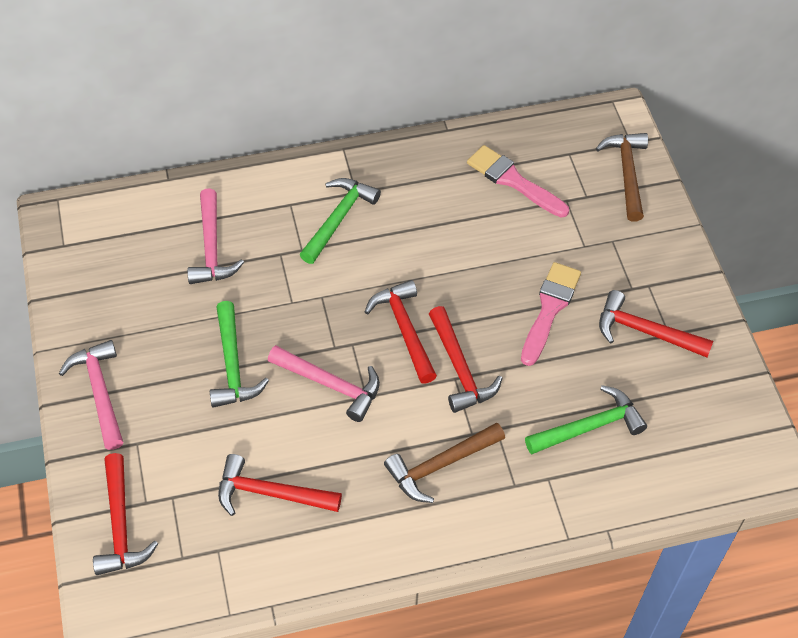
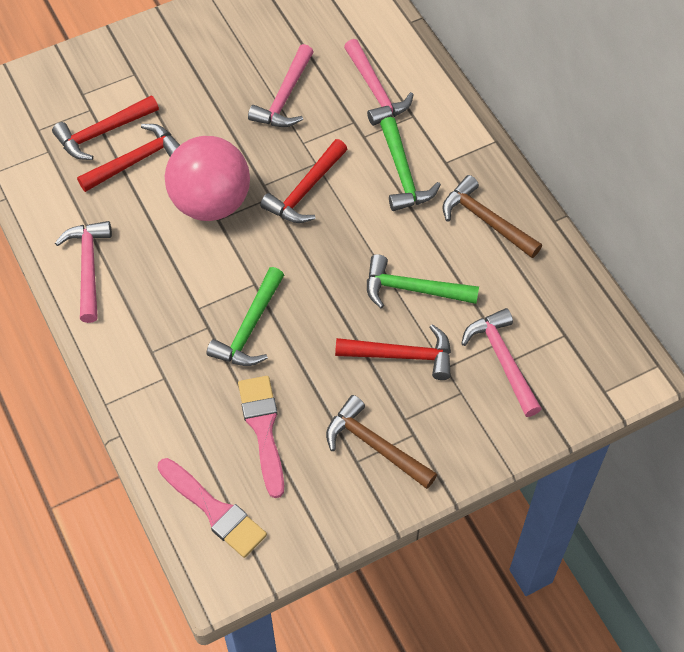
pink ball: none = 0 -> [165,136,250,221] = 1
pink hammer: [59,340,123,450] [187,188,244,284] [268,345,380,422] = 3 -> [55,221,112,323] [248,44,313,127] [344,39,414,126] [461,308,542,417] = 4
red hammer: [93,453,158,575] [218,454,342,516] [365,280,437,384] [429,306,503,413] [599,290,713,357] = 5 -> [52,95,159,160] [77,124,180,192] [260,139,347,223] [335,324,451,380] = 4

